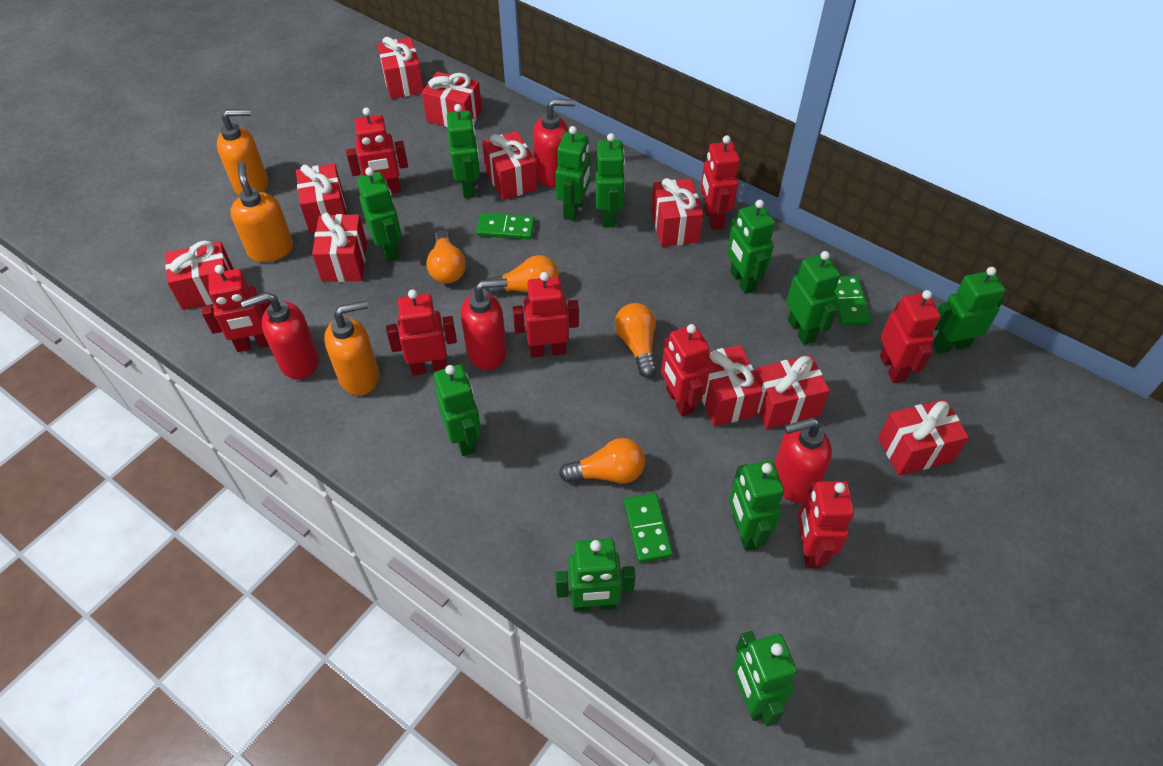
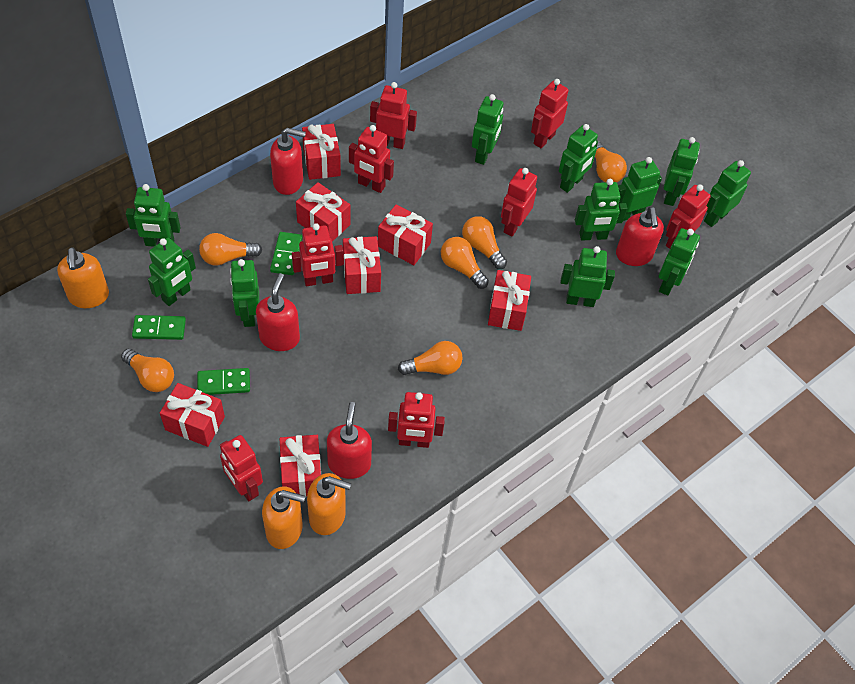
orange light bulb: [426,230,466,284] [485,255,559,294] [559,438,645,483] [615,303,657,377] = 4 -> [121,348,174,392] [199,233,262,266] [398,341,463,375] [441,237,489,289] [462,216,507,269] [595,141,627,182] = 6
red gift: [165,241,234,310] [296,163,347,233] [312,212,367,282] [377,37,424,99] [422,72,482,127] [482,131,537,200] [651,178,703,247] [701,345,763,426] [755,355,830,429] [878,399,969,475] = 10 -> [160,383,225,447] [280,435,321,497] [296,182,350,242] [302,124,341,180] [343,236,381,294] [378,205,433,265] [488,270,531,331] = 7

